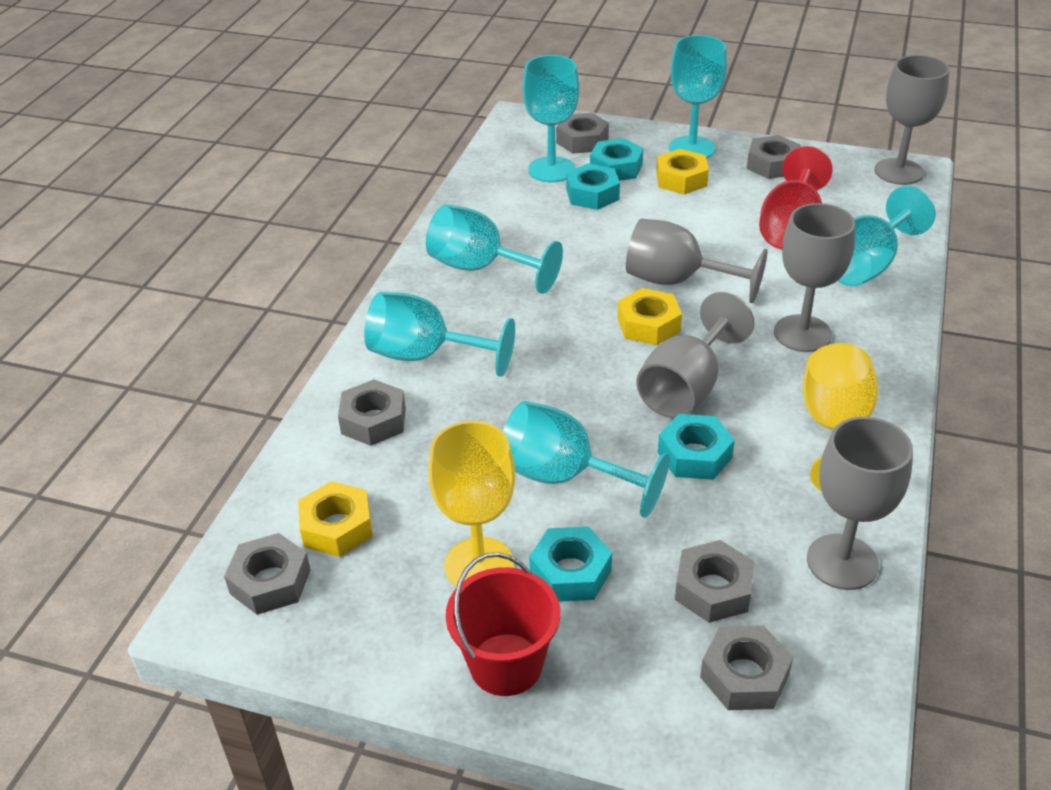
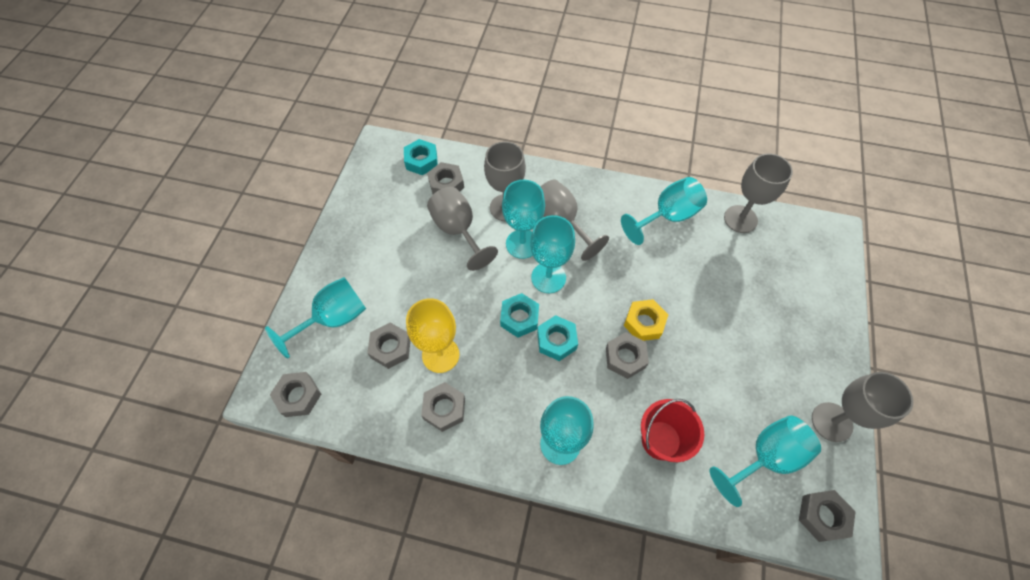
red goblet: [759,146,833,250] = 1 -> none = 0
turquoise nut: [529,526,612,602] [566,163,620,210] [590,138,643,181] [658,414,735,480] = 4 -> [404,139,438,175] [500,293,539,338] [537,315,578,361] = 3
yellow goblet: [428,421,515,587] [803,343,878,492] = 2 -> [406,298,459,373] = 1
yellow nut: [298,481,373,557] [618,288,682,345] [656,149,709,195] = 3 -> [624,299,668,341] = 1

